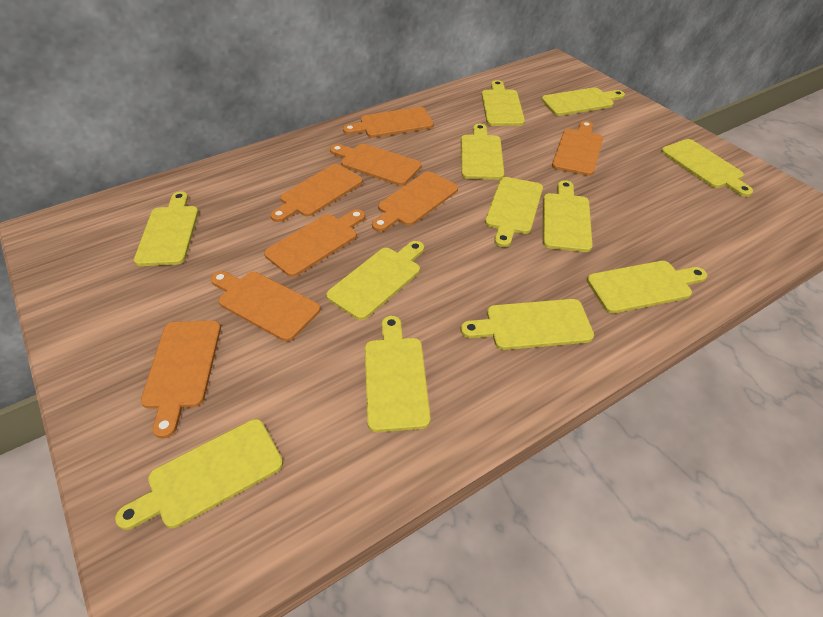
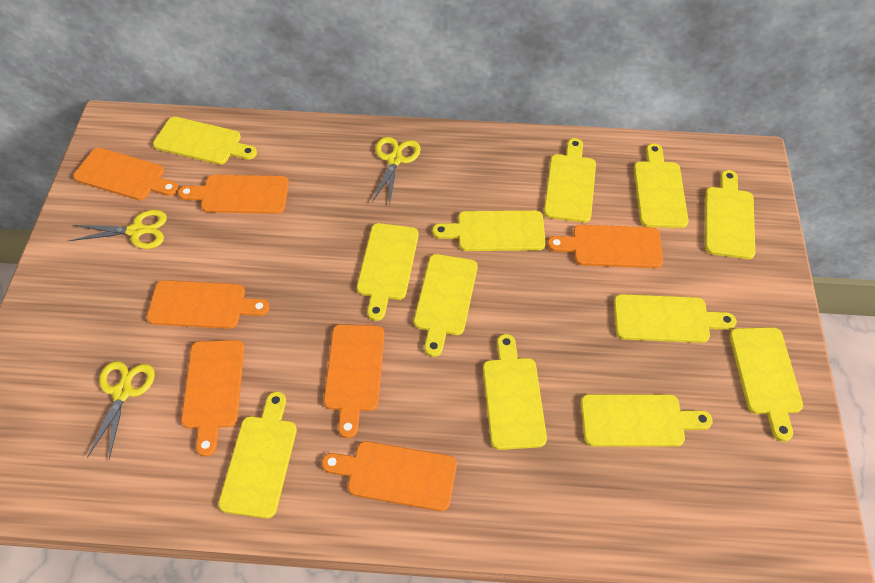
orange cutting board: [141,321,221,439] [211,271,320,341] [264,209,365,277] [270,164,363,222] [330,144,422,186] [343,107,434,138] [372,171,458,232] [552,121,603,176] = 8 -> [73,148,179,200] [147,280,269,329] [178,175,289,214] [181,340,244,457] [322,441,457,511] [324,324,385,438] [547,225,663,268] = 7
yellow scissors: none = 0 -> [70,210,167,249] [87,361,155,460] [372,137,421,206] = 3

